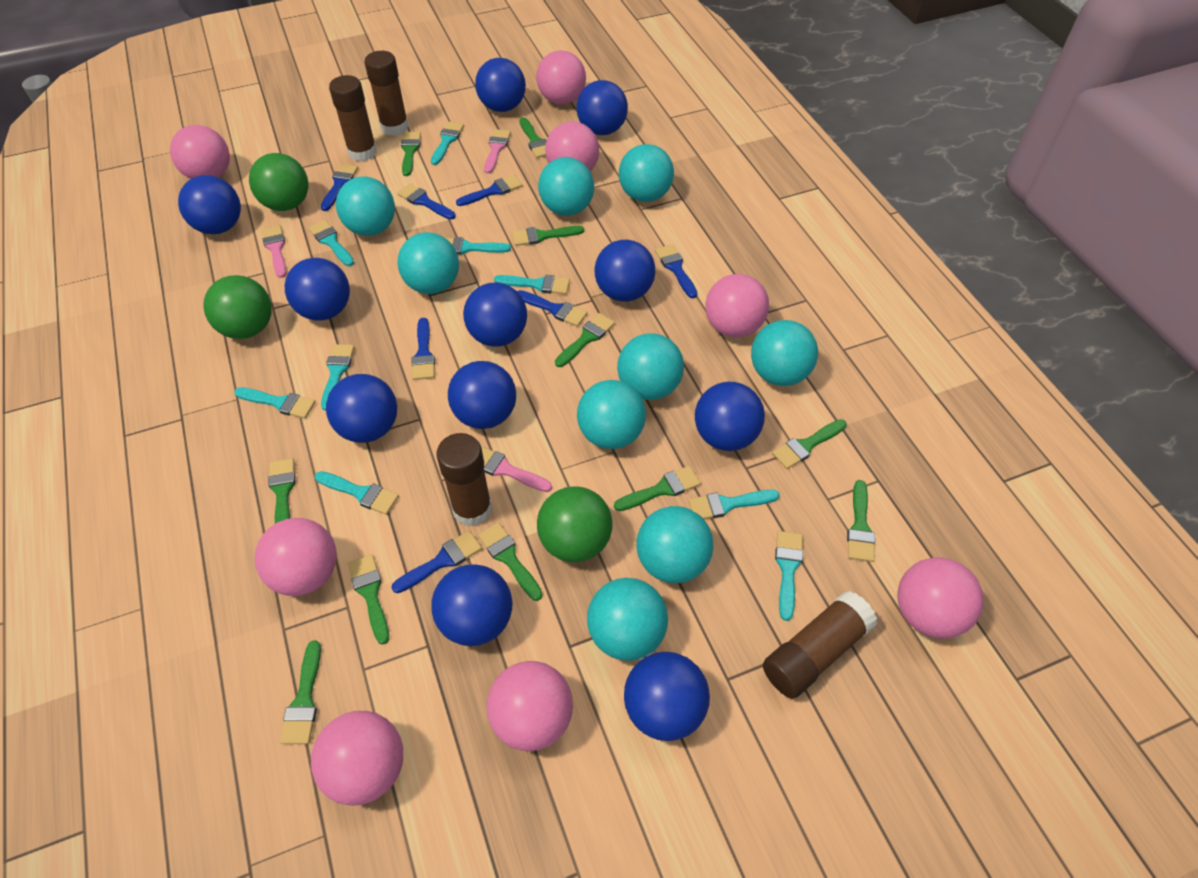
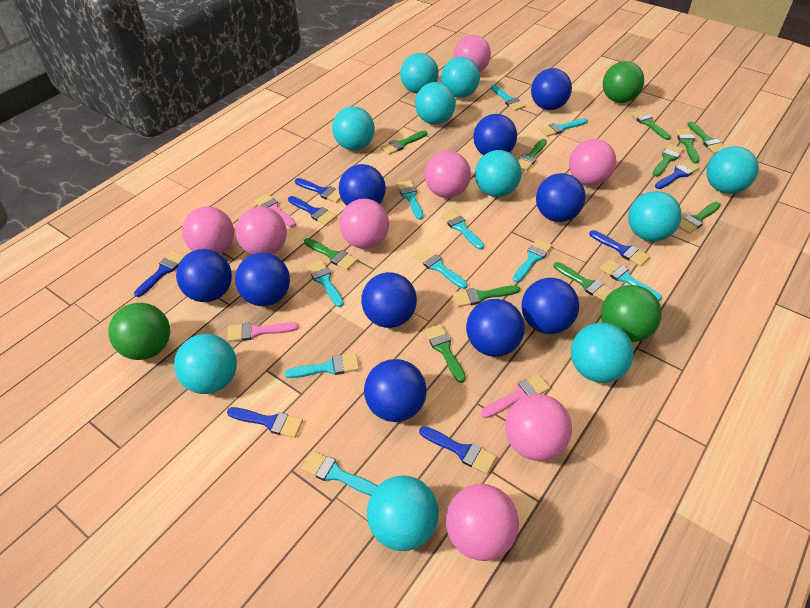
blue ball: [178,175,241,234] [285,258,350,320] [326,374,397,443] [431,564,513,646] [448,361,516,429] [463,283,527,347] [475,58,526,112] [576,80,628,135] [595,240,655,302] [624,652,710,741] [695,382,765,451] = 11 -> [176,249,232,302] [235,253,290,306] [339,164,386,206] [361,272,417,328] [364,359,427,422] [466,299,525,357] [473,114,517,155] [521,278,579,334] [531,68,572,110] [536,173,585,222] = 10
brown glue stick: [329,75,377,162] [364,51,409,136] [436,433,492,526] [763,591,877,699] = 4 -> none = 0
turquoise ball: [336,177,395,236] [397,232,459,294] [538,157,594,216] [577,380,646,449] [587,578,668,661] [617,333,684,400] [619,144,674,202] [636,506,713,583] [751,320,818,386] = 9 -> [174,334,237,394] [332,106,375,150] [367,476,439,551] [400,53,439,94] [415,82,456,125] [441,57,480,98] [475,150,522,197] [571,323,634,383] [628,191,682,242] [706,146,759,194] = 10
turquoise brush: [234,387,316,419] [308,220,354,266] [315,471,399,515] [321,344,354,411] [431,122,464,165] [446,237,511,255] [494,275,570,294] [689,490,780,519] [775,531,803,621] = 9 -> [285,353,359,378] [301,451,377,496] [306,260,344,307] [397,180,424,220] [415,248,468,289] [441,210,484,250] [491,85,526,111] [513,239,552,283] [540,118,588,137] [600,259,662,301] = 10

